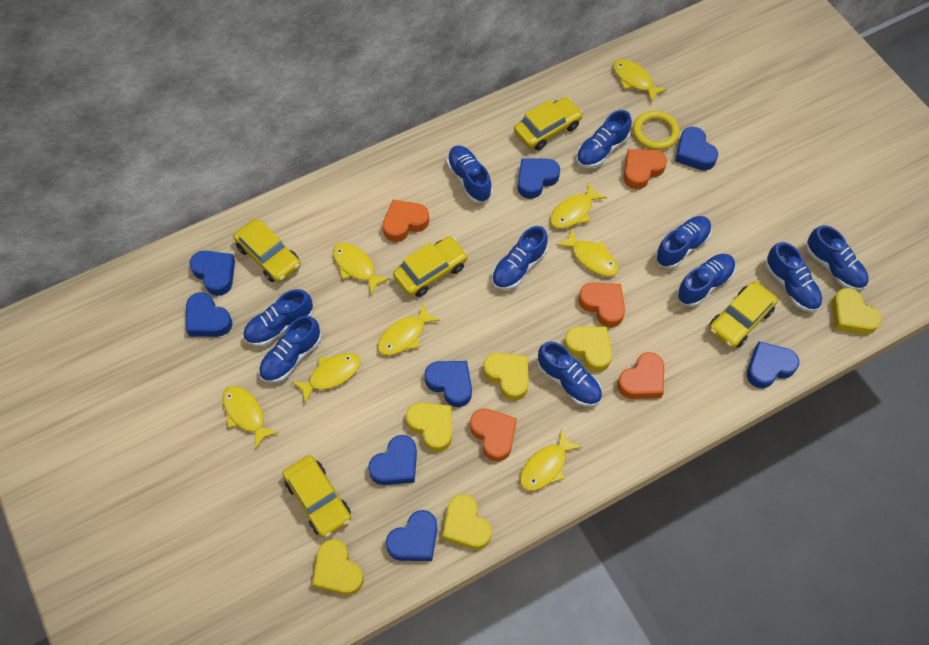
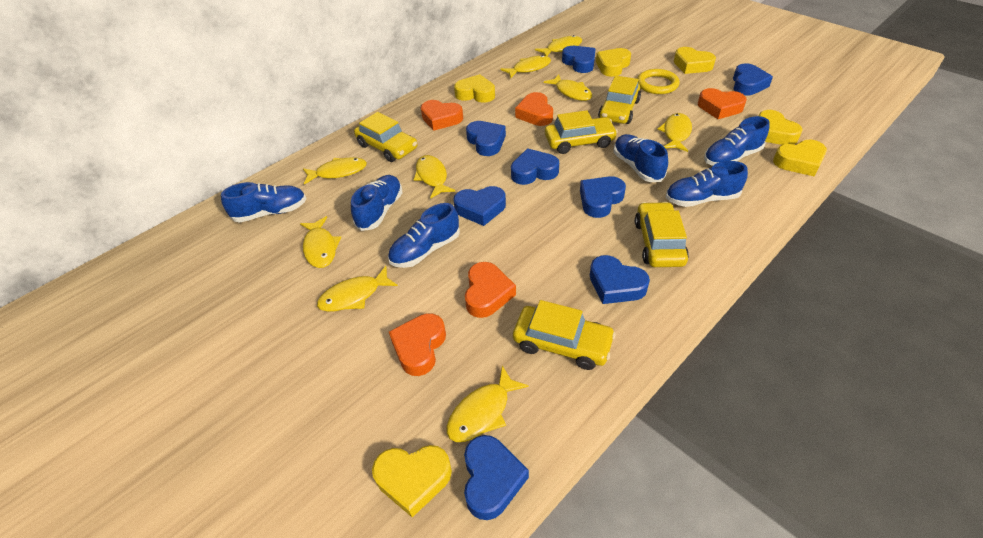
blue shoe: [243,289,313,346] [259,316,322,383] [447,145,492,203] [492,226,548,290] [537,342,602,407] [576,110,632,168] [655,216,712,269] [676,254,735,307] [765,242,823,312] [806,225,869,291] = 10 -> [221,182,306,223] [351,175,402,231] [388,203,460,268] [614,134,668,182] [666,161,748,207] [704,116,770,166] = 6
yellow fish: [223,386,279,449] [292,353,361,403] [333,243,390,295] [377,303,440,356] [520,429,582,491] [550,182,607,229] [556,229,618,276] [613,59,667,103] = 8 -> [300,216,341,268] [303,157,367,185] [317,266,398,312] [413,155,455,198] [447,366,529,442] [500,55,551,78] [535,35,582,56] [544,75,592,101] [657,113,692,152] = 9

